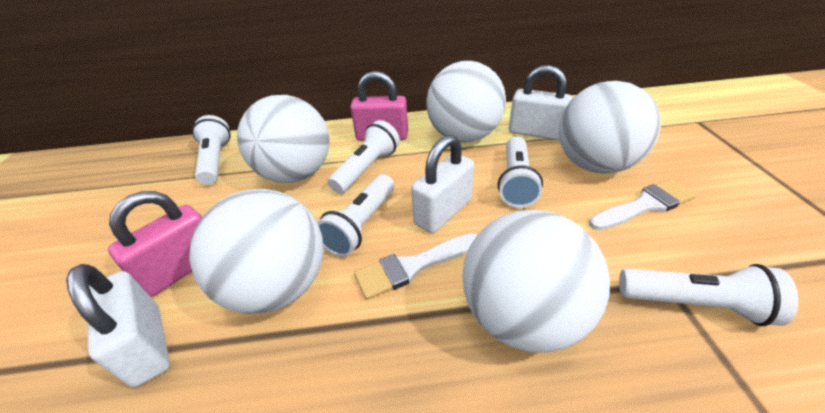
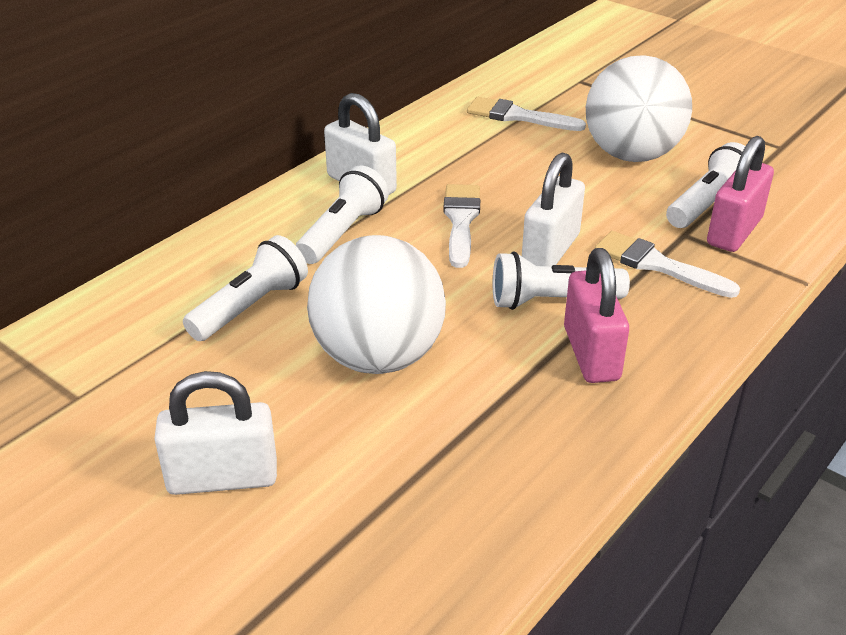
white ball: [189,189,324,314] [237,95,329,183] [426,61,506,143] [462,210,610,353] [559,81,661,174] = 5 -> [307,235,446,374] [586,55,692,162] = 2
white brush: [354,233,477,300] [589,179,696,230] = 2 -> [443,184,480,268] [467,97,586,131] [595,231,740,298] = 3
white flashlight: [192,115,231,185] [317,174,394,257] [328,120,400,194] [498,137,543,208] [619,264,798,326] = 5 -> [183,235,308,341] [296,165,389,264] [493,251,630,310] [666,142,745,228] = 4

